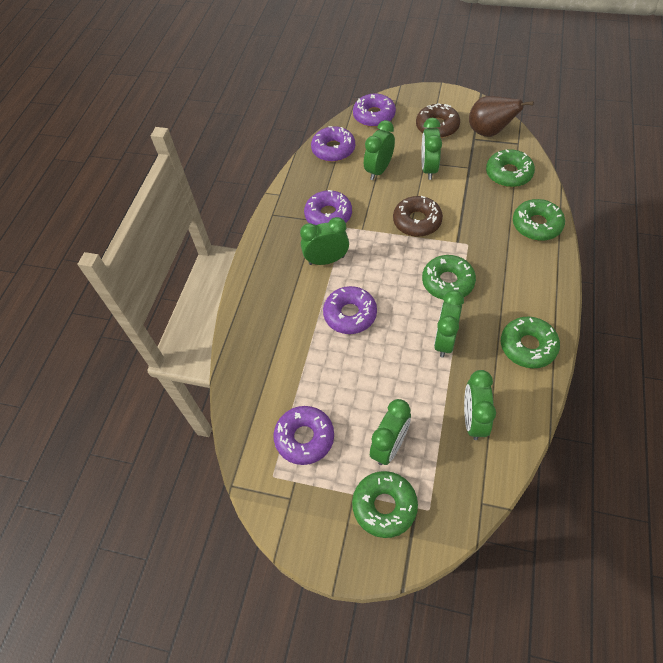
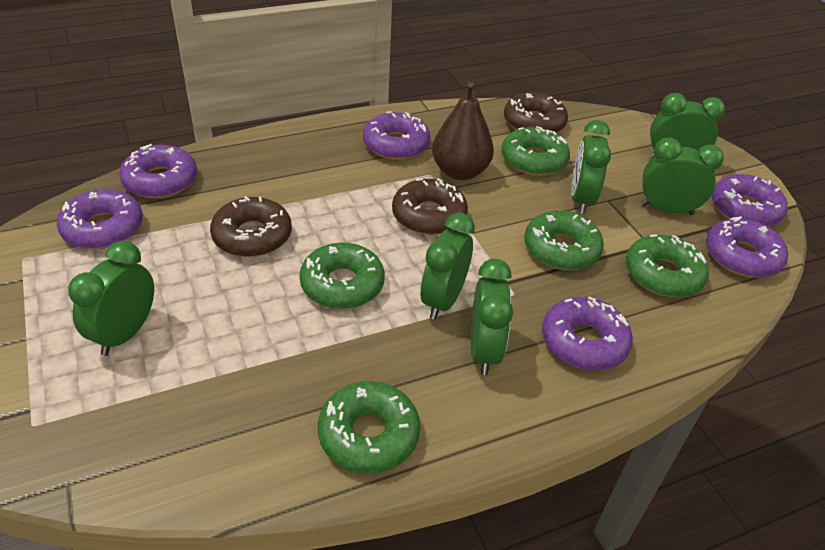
brown donut: [393,196,443,237] [416,103,460,138] = 2 -> [210,196,292,257] [392,178,468,235] [504,92,568,133] = 3
purple donut: [273,406,334,465] [304,190,352,225] [311,126,355,162] [323,286,377,334] [353,93,396,127] = 5 -> [57,189,143,249] [119,144,197,199] [363,111,431,160] [542,297,633,370] [706,216,788,278] [711,174,788,226] = 6

